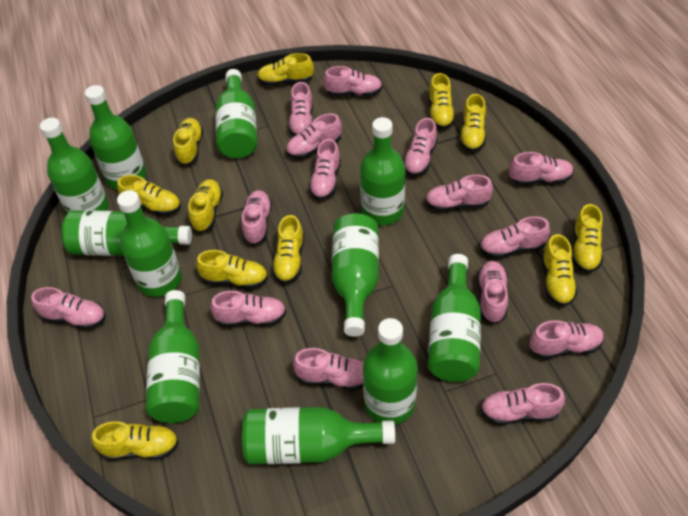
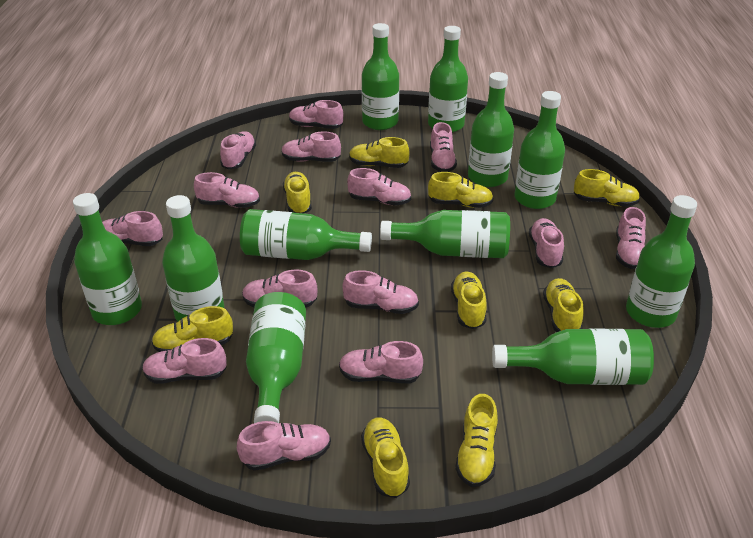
pink shoe: [31,287,106,329] [210,291,286,327] [241,190,272,245] [286,114,342,159] [288,82,313,136] [293,348,363,390] [309,139,341,200] [323,66,382,96] [403,118,438,176] [425,175,493,211] [477,261,508,324] [479,216,550,258] [480,383,565,425] [509,152,574,185] [530,320,604,359] = 15 -> [102,211,163,246] [142,338,227,384] [194,172,260,208] [220,131,256,170] [237,421,331,471] [242,270,318,308] [281,132,341,162] [289,100,343,129] [339,341,423,384] [343,270,419,314] [347,168,411,206] [430,122,457,172] [529,218,564,268] [616,207,646,269] = 14
yellow shoe: [92,421,179,460] [117,175,181,216] [173,118,203,165] [188,179,223,233] [196,250,268,289] [257,53,314,86] [272,215,304,284] [428,73,455,129] [459,94,486,152] [542,234,578,306] [572,204,603,273] = 11 -> [151,306,233,352] [283,172,312,213] [349,137,409,168] [361,417,410,498] [428,172,493,208] [451,271,487,329] [455,394,498,487] [543,278,584,332] [574,169,640,207] = 9

